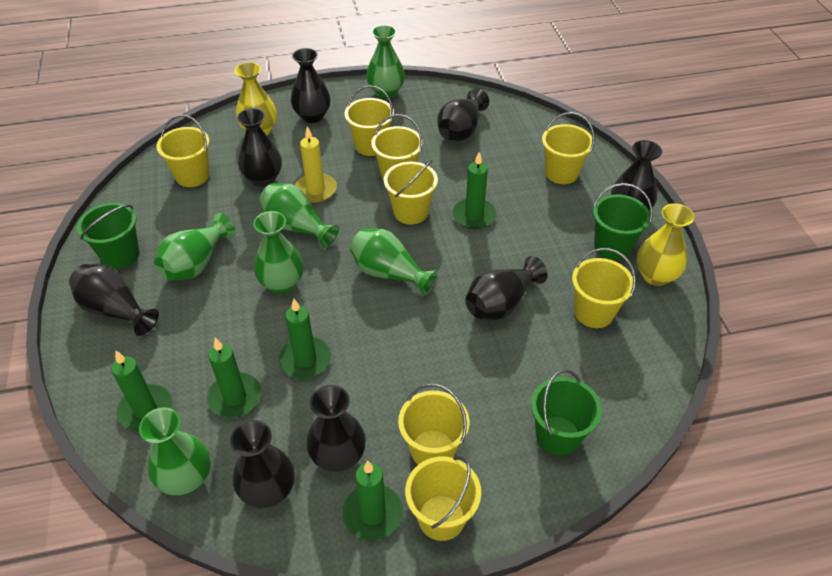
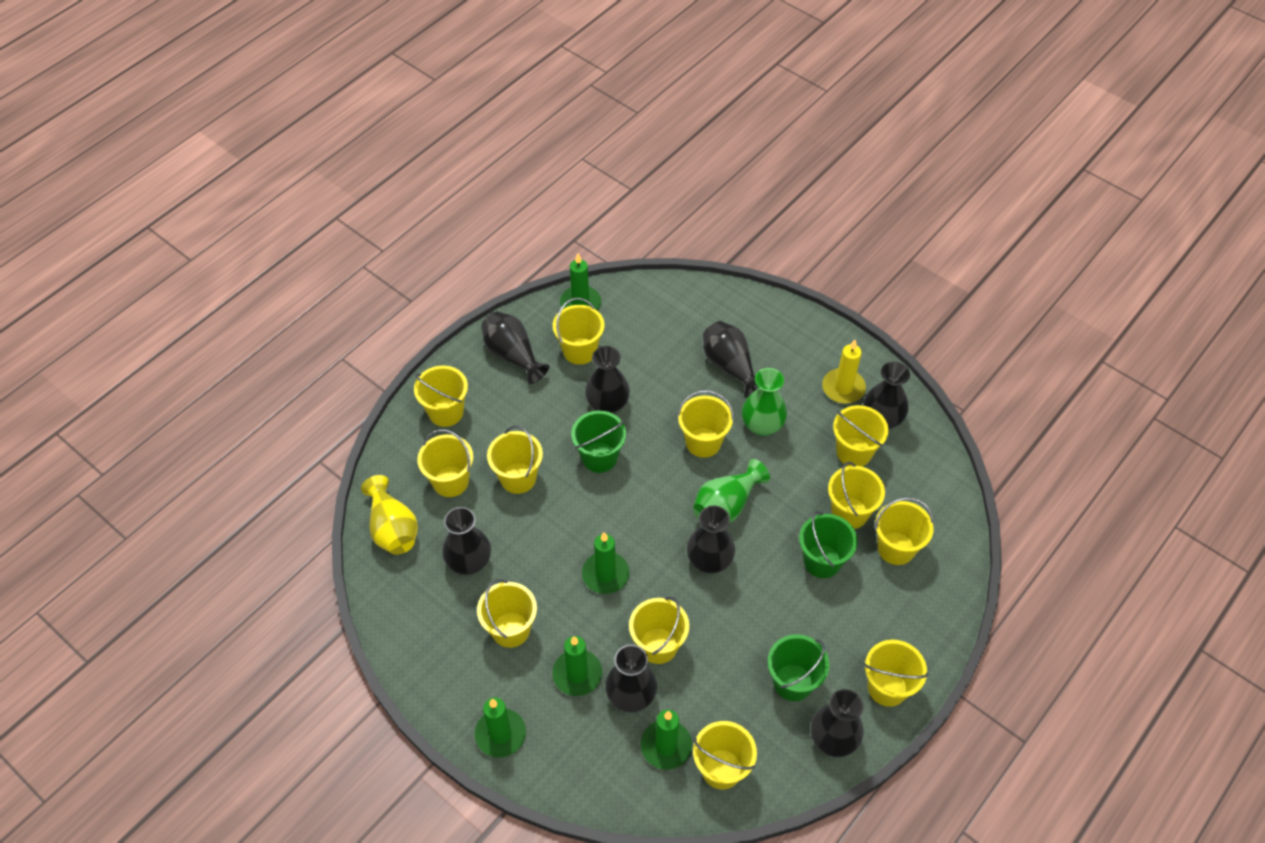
green vase: [139,407,211,495] [154,213,236,281] [253,211,304,294] [259,183,339,249] [350,229,438,297] [366,25,405,99] = 6 -> [693,459,770,523] [742,368,787,436] = 2
yellow bucket: [156,115,210,187] [344,85,394,156] [371,114,423,181] [384,160,438,225] [398,383,469,465] [405,456,481,541] [542,112,595,184] [572,248,636,328] = 8 -> [414,365,468,427] [417,429,473,497] [477,579,537,648] [487,425,543,494] [553,298,604,365] [629,597,689,664] [677,390,734,458] [693,721,757,790] [828,462,885,529] [833,405,888,466] [864,640,928,707] [875,497,934,565] = 12
yellow vase: [234,62,277,135] [636,204,695,286] = 2 -> [361,475,418,555] = 1

